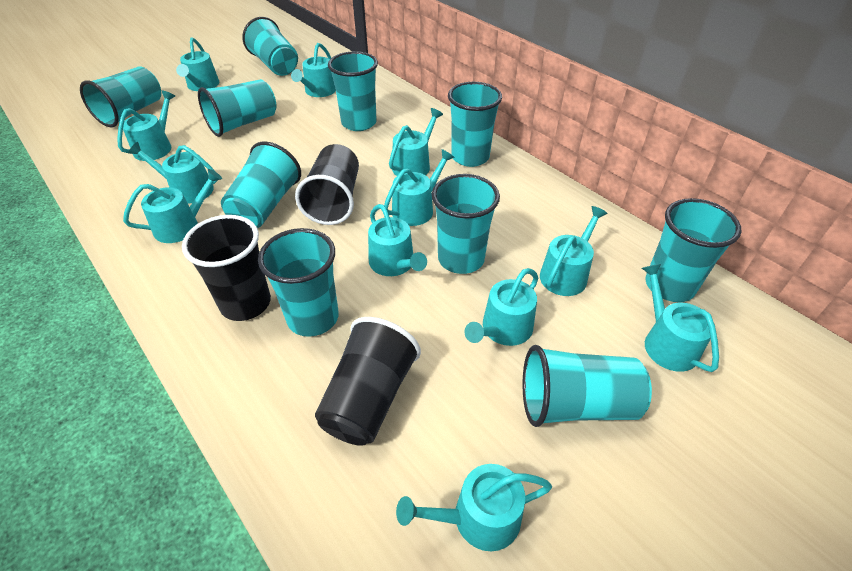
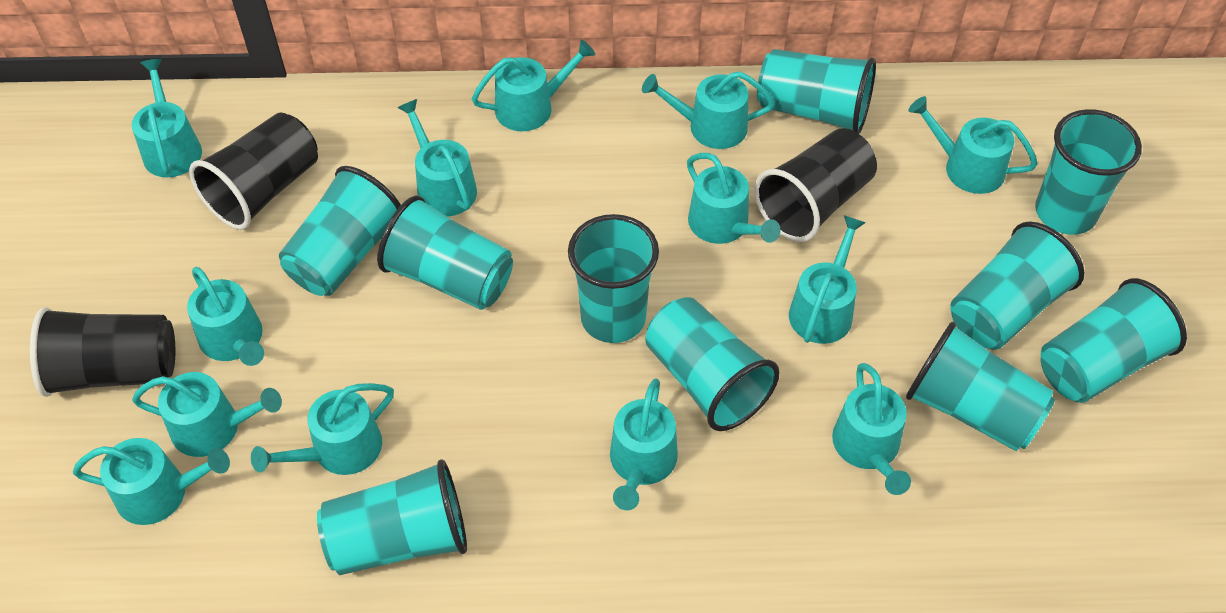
turquoise watering can: [117,91,175,161] [123,169,222,243] [128,142,218,203] [176,37,219,91] [291,43,336,97] [368,204,427,276] [384,149,455,226] [389,108,443,176] [396,464,552,551] [464,268,538,346] [540,206,608,296] [642,264,719,372] = 12 -> [73,438,230,525] [132,59,202,178] [132,372,282,457] [187,267,264,366] [251,383,394,475] [397,99,477,217] [472,39,595,131] [610,378,678,510] [642,71,775,149] [687,153,780,244] [789,215,866,344] [832,363,911,495] [909,96,1038,194] = 13

